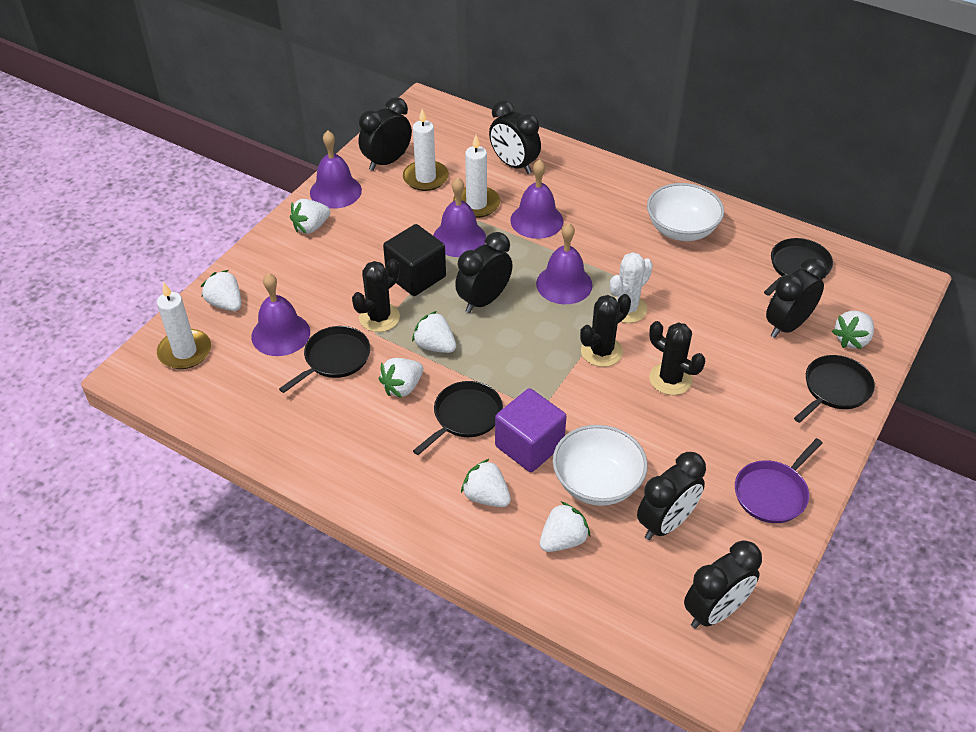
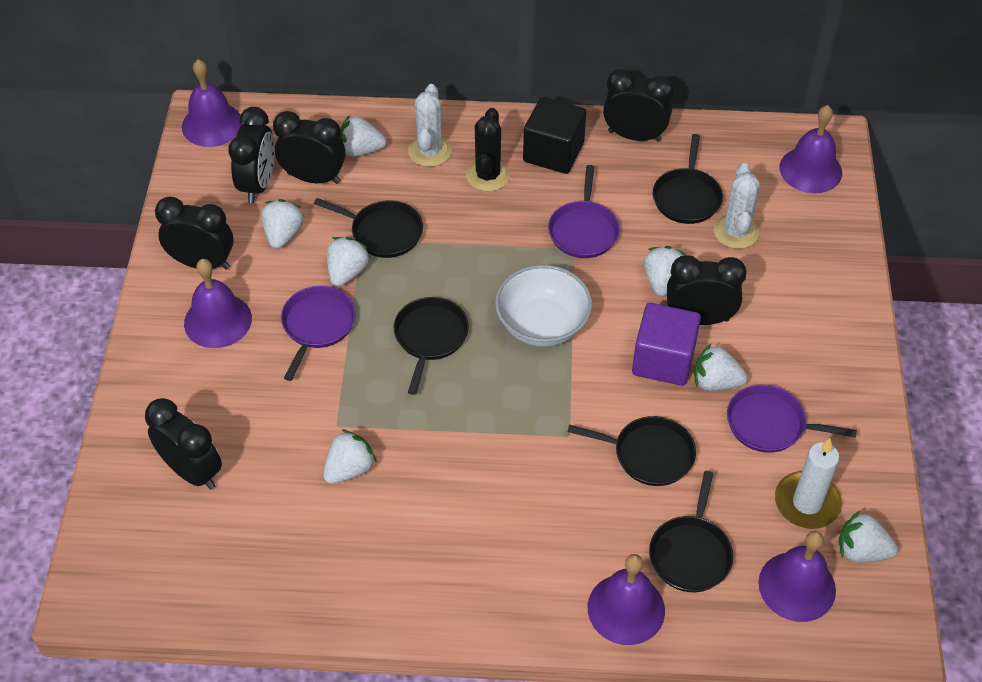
black cactus: [352,259,400,332] [580,294,631,367] [649,321,705,395] = 3 -> [466,108,510,192] = 1
black pan: [279,326,370,393] [413,381,503,455] [764,238,833,296] [794,355,875,423] = 4 -> [314,198,423,258] [394,297,469,395] [567,416,696,486] [649,471,733,592] [653,134,723,224] = 5
purple pan: [735,438,823,523] = 1 -> [281,286,356,381] [548,165,620,258] [727,385,857,453] = 3
white bowl: [553,425,648,506] [647,183,724,241] = 2 -> [495,265,592,347] = 1
white cactus: [610,252,653,323] = 1 -> [408,84,452,167] [714,163,760,249] = 2
white candle: [157,282,211,369] [403,109,449,191] [453,135,500,218] = 3 -> [775,438,842,529] = 1

